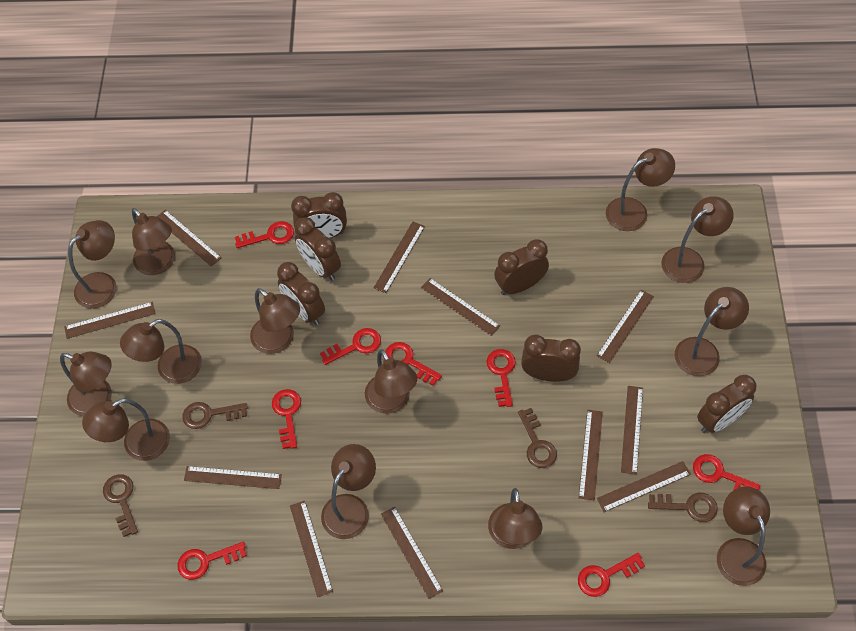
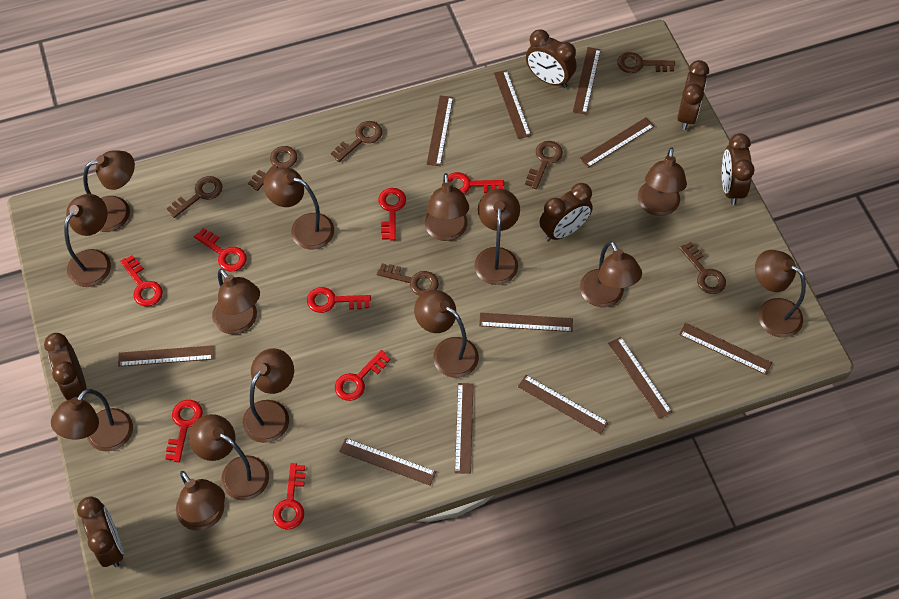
brown key: [103,474,138,537] [182,402,248,429] [518,408,557,468] [648,493,718,522] = 4 -> [167,176,223,218] [248,146,297,191] [331,121,382,162] [377,263,439,296] [525,141,563,189] [617,52,675,73] [679,242,726,294] = 7
brown lamp: [60,352,112,417] [68,220,117,309] [82,398,170,461] [120,319,202,384] [132,208,175,275] [250,288,300,354] [321,444,376,539] [365,349,417,414] [488,488,542,549] [606,148,675,231] [661,196,734,283] [674,287,749,376] [717,486,770,586] = 13 -> [51,389,133,451] [64,194,111,287] [83,150,135,232] [176,471,225,531] [189,414,269,500] [212,269,260,334] [243,348,294,443] [263,167,334,249] [414,290,479,378] [425,173,469,241] [474,189,520,285] [580,241,642,307] [638,147,687,216] [755,250,806,338] = 14

